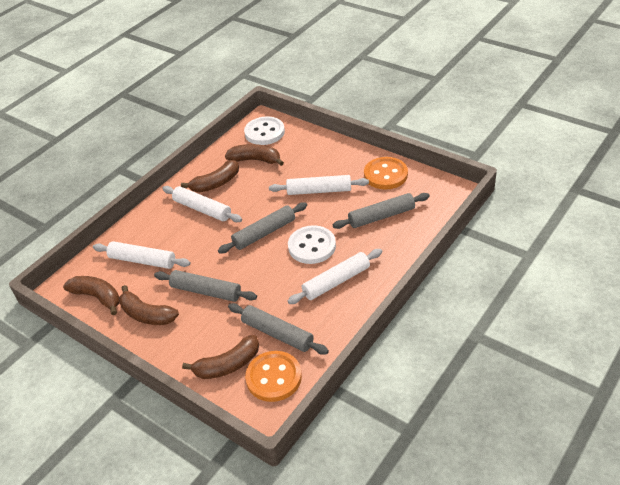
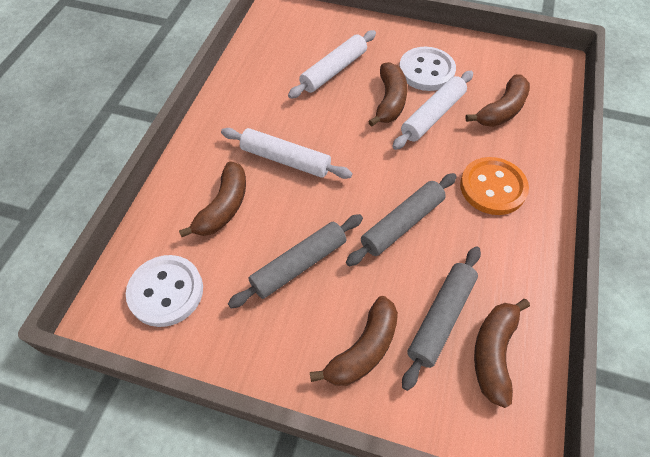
grey rolling pin: [154,270,257,302] [218,202,307,254] [228,303,329,355] [333,193,430,229] = 4 -> [228,214,363,309] [346,173,457,267] [402,246,481,391] = 3
orange button: [245,351,302,402] [364,157,408,189] = 2 -> [460,157,529,215] = 1
white rolling pin: [93,241,190,269] [162,186,242,222] [269,175,369,195] [288,249,382,304] = 4 -> [221,128,353,179] [288,30,376,99] [392,71,473,150] = 3

